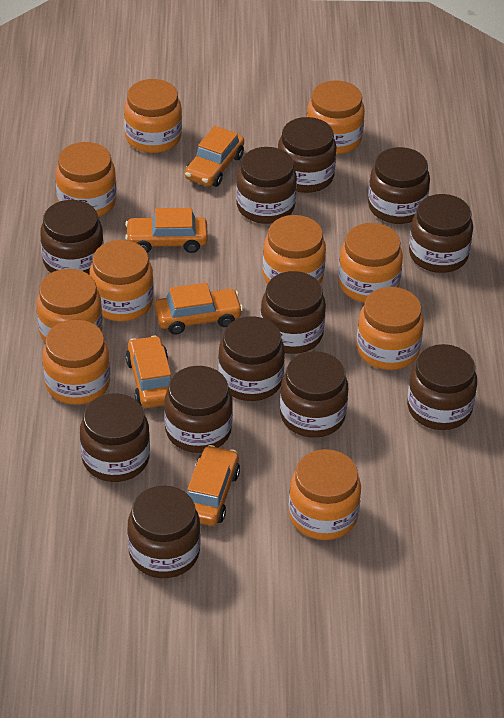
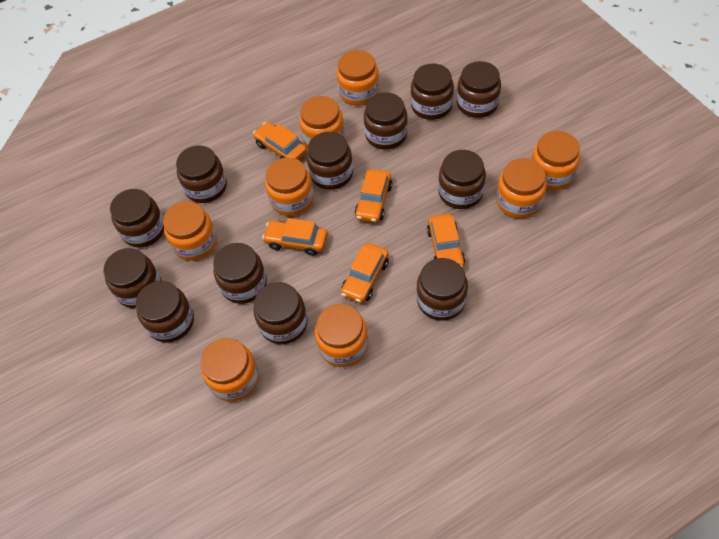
orange jar: [36,269,103,342] [42,319,110,405] [56,142,117,217] [89,240,154,321] [124,79,182,153] [263,215,326,284] [289,449,361,540] [307,80,365,154] [338,223,403,303] [357,287,424,370] = 10 -> [163,201,217,261] [201,338,259,402] [265,157,314,216] [299,96,345,147] [315,304,368,367] [337,50,379,105] [496,158,547,218] [531,131,580,190] = 8

